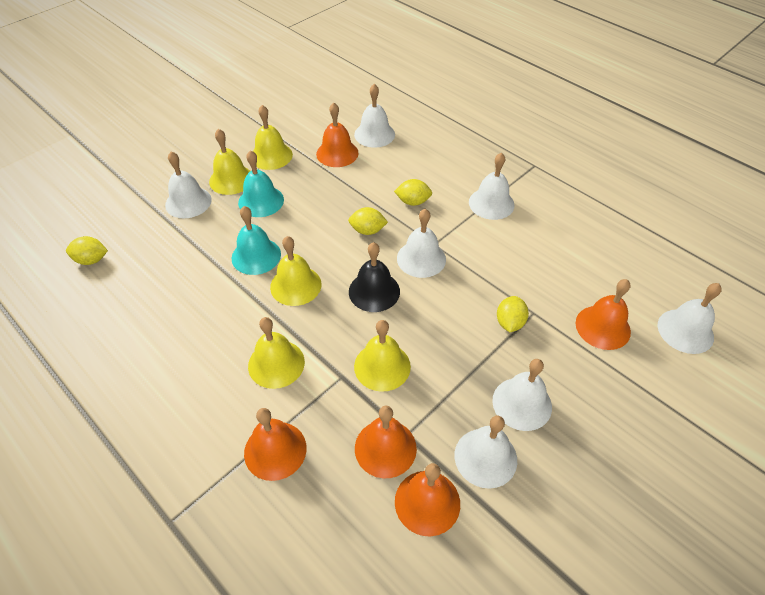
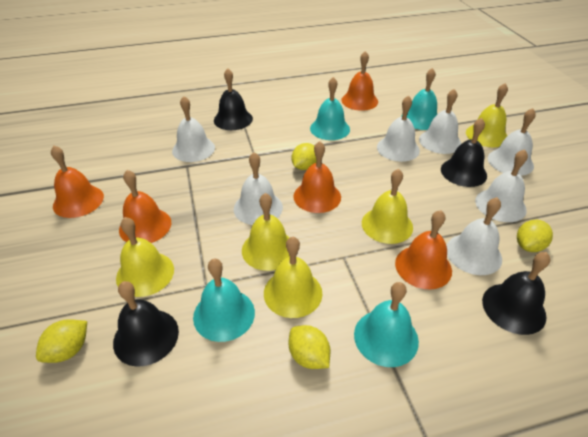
black bell: [349,242,400,312] = 1 -> [113,281,179,367] [214,68,253,130] [441,118,487,187] [482,252,550,335] = 4
turquoise bell: [232,206,281,275] [238,150,284,217] = 2 -> [193,259,255,342] [310,77,350,140] [354,282,419,367] [401,68,437,130] = 4

